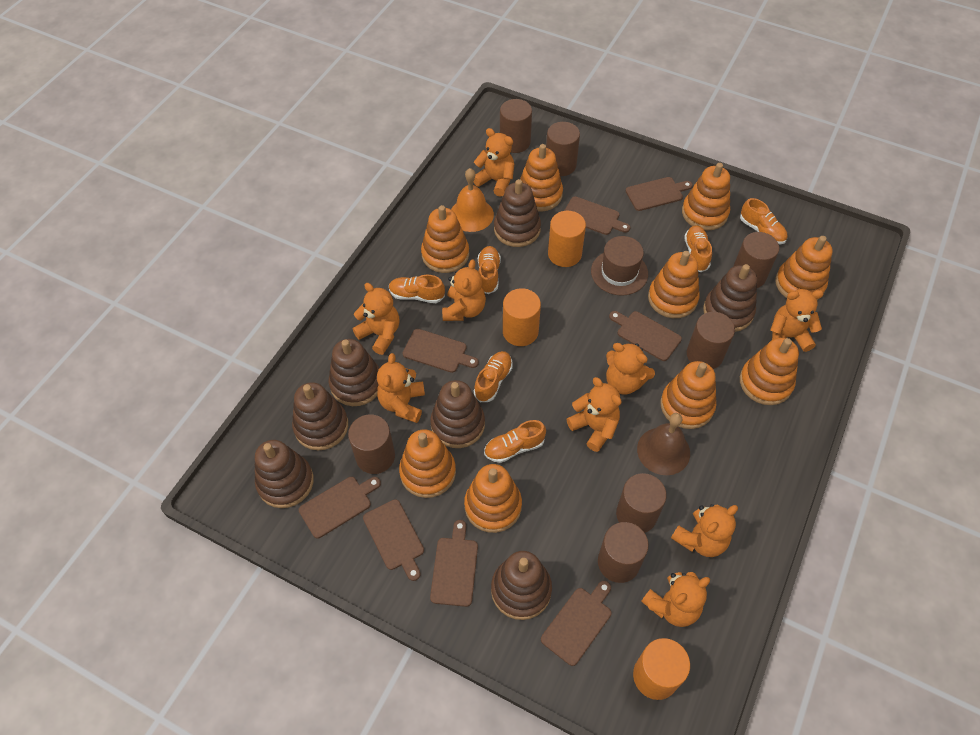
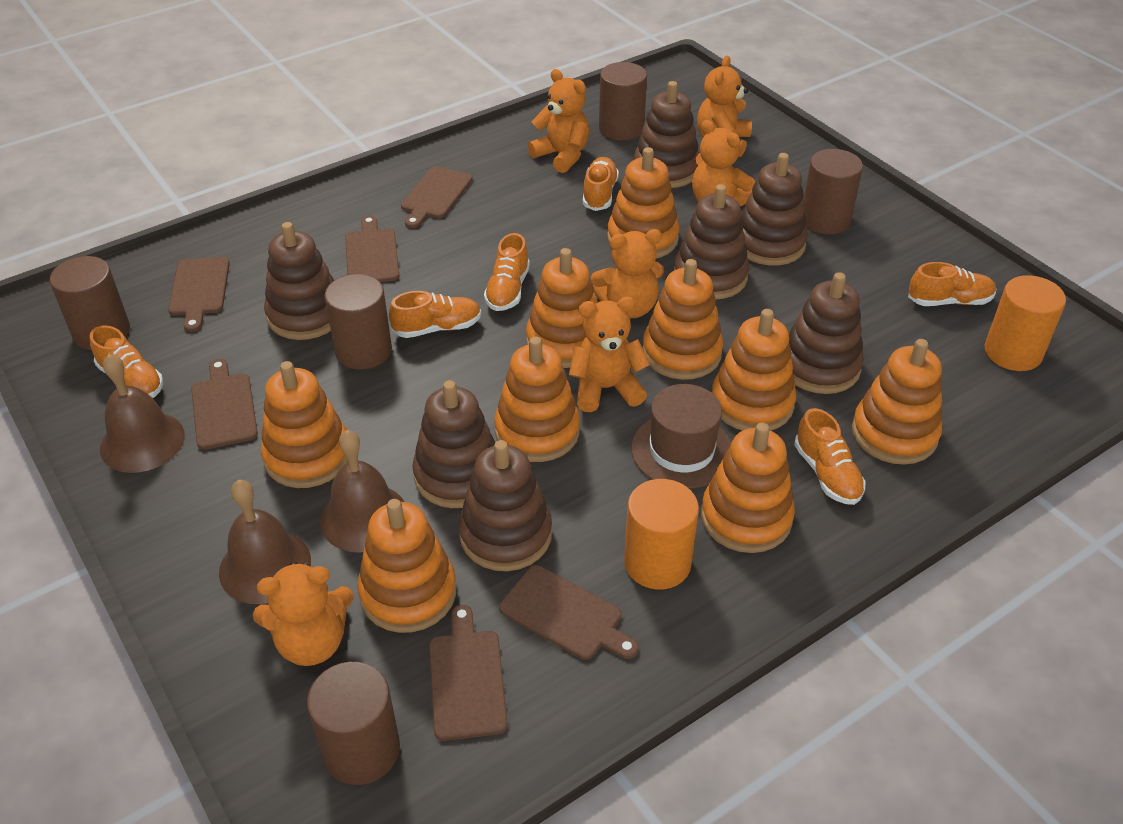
brown bell: [637,413,690,475] = 1 -> [100,354,185,473] [219,480,311,604] [320,430,405,553] = 3
brown cutting board: [299,477,381,538] [363,499,424,581] [403,329,479,373] [430,520,478,607] [541,581,611,666] [564,196,631,235] [609,311,682,361] [626,177,693,211] = 8 -> [168,257,230,332] [191,359,258,450] [345,215,399,282] [401,166,473,228] [429,605,508,741] [499,565,639,660] = 6
brown cylinder: [348,415,395,474] [500,99,532,153] [546,122,580,176] [598,522,649,583] [616,473,667,533] [687,312,735,369] [733,232,779,288] = 7 -> [50,256,130,350] [307,662,400,785] [324,274,392,370] [599,62,647,141] [803,149,863,235] = 5
orange bell: [451,168,494,232] = 1 -> none = 0
orange cylinder: [503,288,541,346] [548,211,586,267] [633,638,690,700] = 3 -> [624,479,699,590] [985,275,1066,371] = 2
orange teddy bear: [353,283,400,355] [377,353,425,423] [442,259,486,321] [474,128,514,197] [566,377,621,452] [606,342,655,395] [641,572,710,627] [671,504,738,557] [770,289,824,352] = 9 -> [253,562,354,666] [527,69,589,173] [569,297,650,412] [591,229,664,318] [692,120,755,206] [697,56,752,157] = 6

